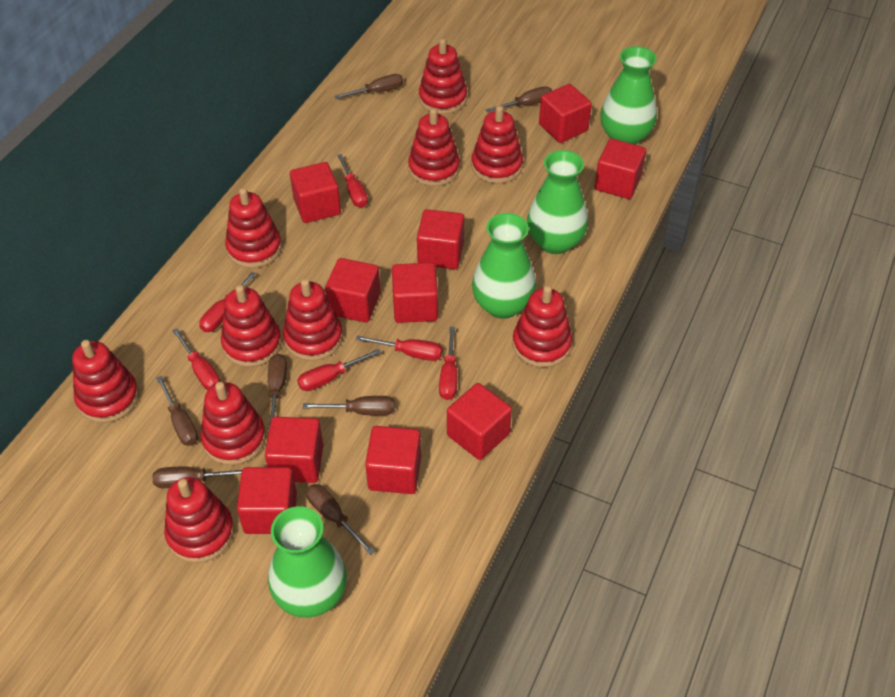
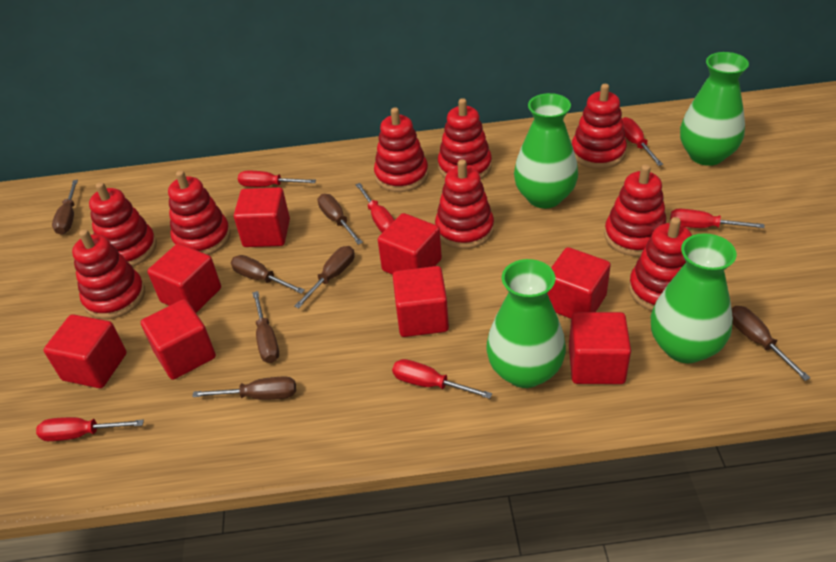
red cube: [237,467,297,534] [265,417,323,483] [290,162,341,223] [325,258,381,323] [365,426,421,494] [392,263,438,323] [417,209,464,269] [447,383,512,460] [539,84,592,143] [595,139,646,199] = 10 -> [43,314,127,388] [141,299,216,380] [147,243,221,313] [234,187,290,247] [378,213,442,275] [393,266,449,337] [547,247,611,319] [569,312,631,384] = 8
red stacking toy: [72,340,139,423] [164,477,234,563] [201,382,266,465] [221,285,282,367] [225,188,282,268] [283,279,343,361] [408,108,460,186] [419,38,467,114] [471,105,523,184] [512,285,572,368] = 10 -> [72,229,145,319] [89,182,157,267] [168,170,231,255] [374,108,428,192] [435,159,494,249] [438,98,492,179] [572,84,627,169] [604,164,666,256] [629,217,692,311] = 9

